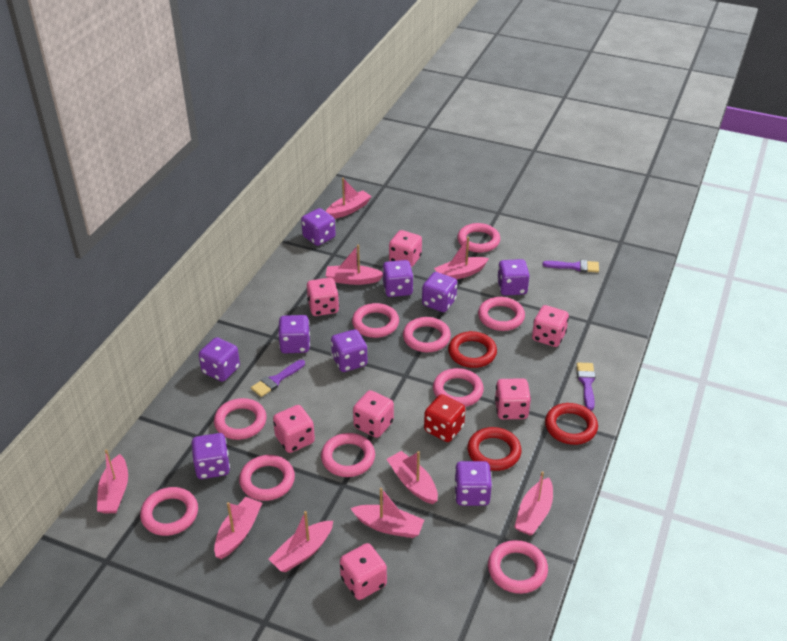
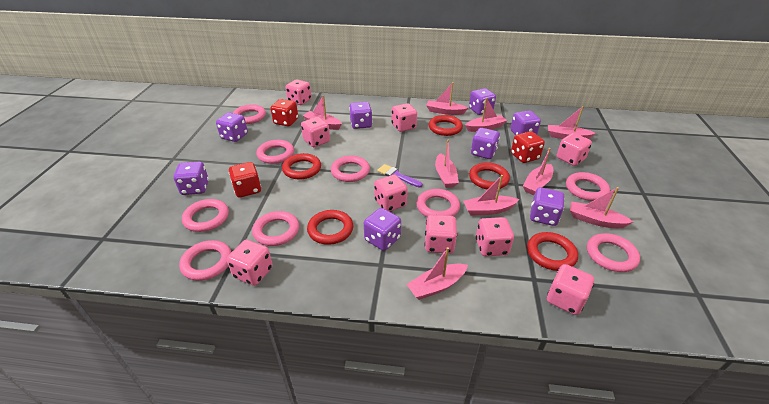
pink dice: [273,405,315,453] [307,278,339,316] [340,543,387,600] [353,390,394,438] [389,230,422,268] [495,378,531,420] [532,305,569,347] = 7 -> [227,240,273,286] [285,79,311,105] [301,117,330,147] [374,175,407,212] [391,103,417,132] [425,215,457,254] [476,217,514,256] [547,264,594,315] [557,133,592,166] = 9
pink ring: [140,487,198,536] [214,398,267,440] [239,455,295,501] [321,433,375,477] [352,303,399,338] [403,317,451,352] [433,368,484,407] [457,223,500,253] [478,297,525,331] [488,540,548,594] = 10 -> [179,240,231,281] [182,199,229,232] [233,104,266,124] [252,211,299,246] [256,140,294,164] [331,156,370,182] [417,189,460,217] [566,172,610,201] [587,233,640,272] = 9
purple brush: [251,360,305,397] [543,260,599,273] [576,362,595,411] = 3 -> [377,164,423,188] = 1
purple dice: [192,433,230,479] [199,337,240,382] [278,315,310,354] [301,208,336,246] [331,329,367,372] [382,260,414,297] [422,272,457,312] [454,461,492,506] [497,259,530,296] = 9 -> [174,162,209,195] [216,112,248,142] [349,102,372,129] [364,208,401,251] [469,88,496,115] [471,128,500,159] [510,111,541,135] [530,188,565,226] = 8
red dice: [424,394,465,442] = 1 -> [229,162,261,197] [271,99,298,126] [511,131,545,163] = 3
red ring: [448,331,497,368] [467,427,522,471] [545,403,598,445] = 3 -> [282,153,321,180] [307,210,353,245] [429,115,463,136] [469,162,510,190] [527,232,578,271] = 5

